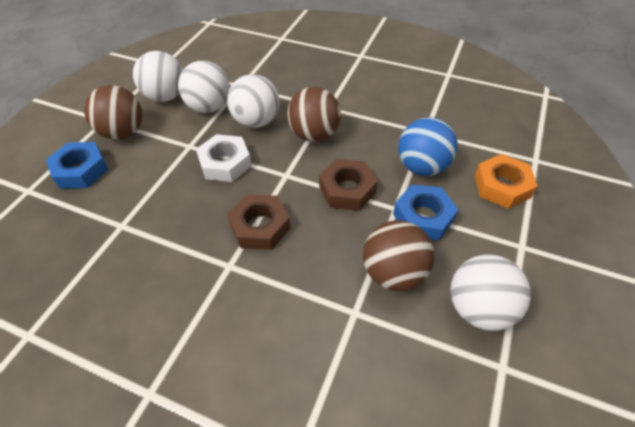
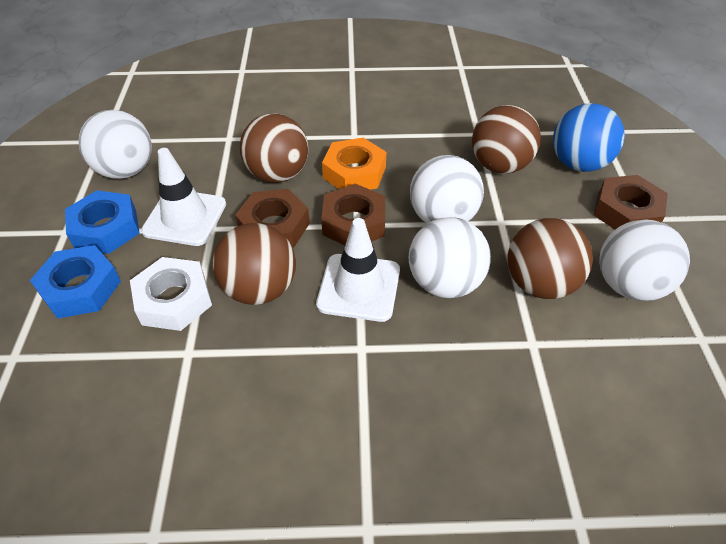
brown ball: [84,85,142,139] [287,87,341,142] [363,220,434,291] = 3 -> [213,223,296,305] [240,113,308,183] [472,105,541,174] [507,218,593,299] = 4
brown nut: [227,194,290,250] [319,159,378,211] = 2 -> [235,189,310,248] [321,184,385,245] [594,175,668,230] = 3
white traffic cone: none = 0 -> [141,148,226,246] [316,218,400,322] = 2

